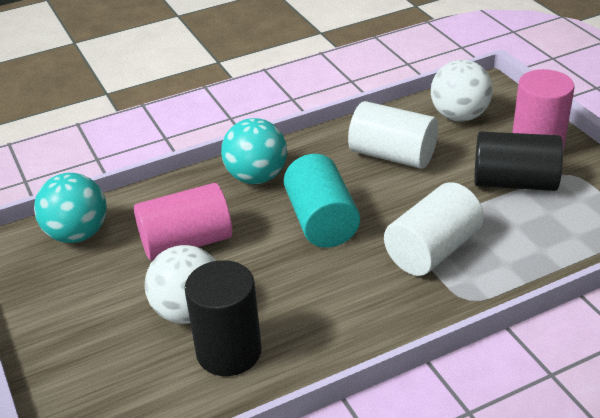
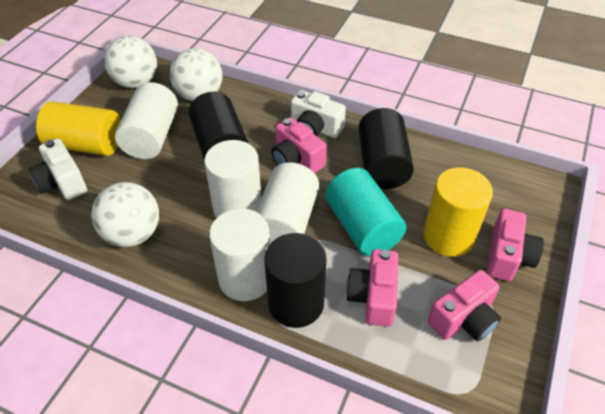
black cylinder: [185,260,262,376] [474,132,563,191] = 2 -> [189,92,249,159] [264,233,327,328] [359,108,414,189] = 3
pink camera: none = 0 -> [272,117,327,173] [346,249,398,327] [428,270,501,341] [487,209,544,281] = 4
pink cylinder: [134,183,232,260] [512,69,575,151] = 2 -> none = 0
turquoise ball: [34,173,107,243] [221,118,287,184] = 2 -> none = 0
white ball: [145,245,216,324] [431,60,493,122] = 2 -> [91,182,159,247] [104,36,157,88] [170,48,222,101] = 3
white camera: none = 0 -> [29,138,87,200] [291,90,346,138] = 2
white cylinder: [348,101,438,169] [384,182,484,276] = 2 -> [115,82,178,159] [204,140,262,218] [209,208,270,301] [256,162,319,244] = 4
yellow cylinder: none = 0 -> [36,101,121,156] [423,167,493,257] = 2

